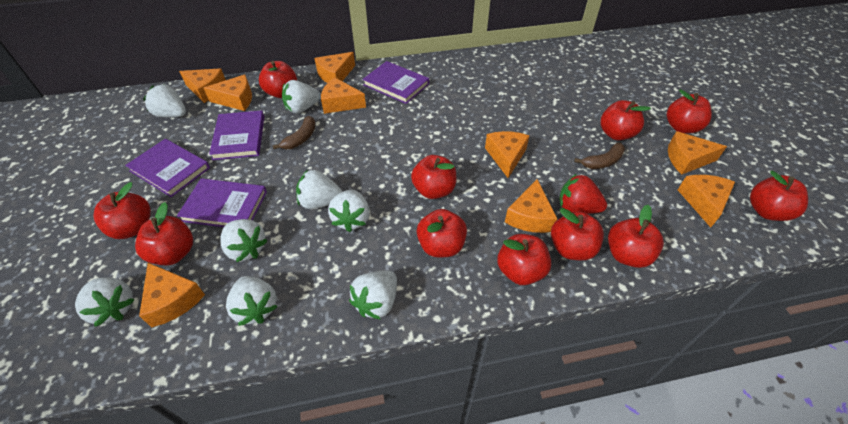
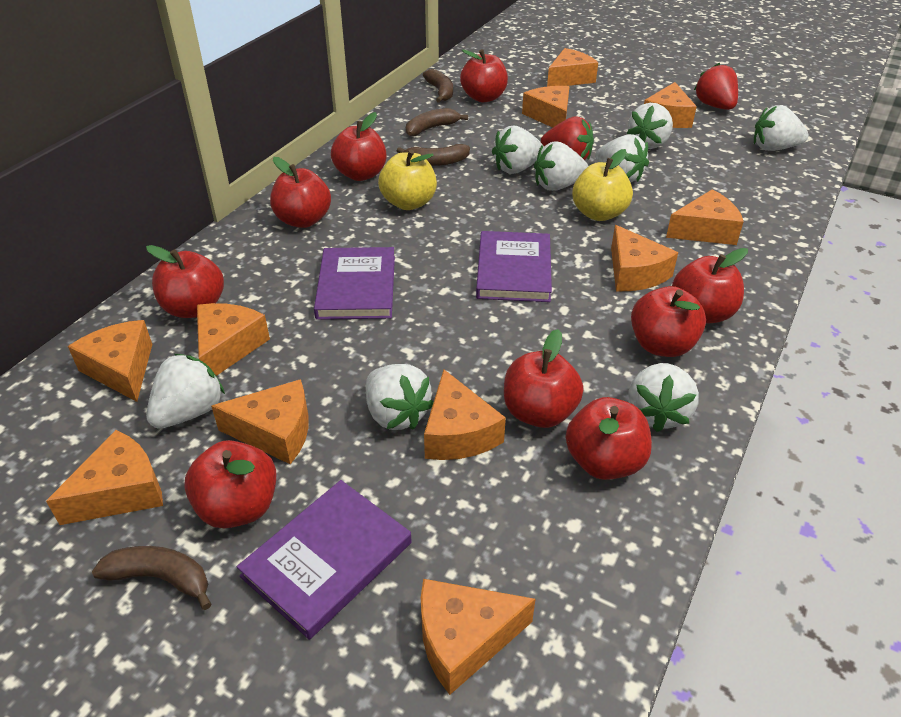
brown banana: [273,116,316,149] [574,142,625,169] = 2 -> [92,546,211,610] [397,144,470,166] [406,108,468,136] [423,69,453,103] = 4
orange cheese: [139,263,205,327] [179,68,226,103] [204,75,252,111] [314,52,355,83] [321,77,366,114] [485,131,529,178] [505,179,557,233] [668,131,727,174] [678,175,735,227] = 9 -> [46,430,163,525] [68,320,152,402] [197,303,270,376] [211,379,309,464] [421,579,535,695] [424,370,506,460] [522,86,570,127] [547,48,598,86] [611,225,678,291] [644,82,697,128] [666,189,744,245] = 11
purple book: [125,139,210,197] [177,178,267,227] [209,110,264,160] [362,61,429,104] = 4 -> [237,480,412,640] [314,247,395,320] [476,231,552,302] = 3
red apple: [93,182,151,239] [135,202,193,266] [259,61,297,98] [411,155,456,199] [417,209,467,257] [497,234,552,285] [551,208,604,260] [601,100,651,140] [608,205,664,268] [667,89,712,134] [750,171,808,221] = 11 -> [146,245,224,318] [184,440,277,528] [270,157,331,228] [331,112,386,181] [460,49,508,102] [504,329,583,428] [566,397,652,480] [631,286,706,357] [672,248,748,323] = 9
red strawberry: [559,174,607,214] = 1 -> [541,116,594,160] [694,63,738,110] = 2
yellow apple: none = 0 -> [378,150,437,210] [572,149,633,221] = 2

